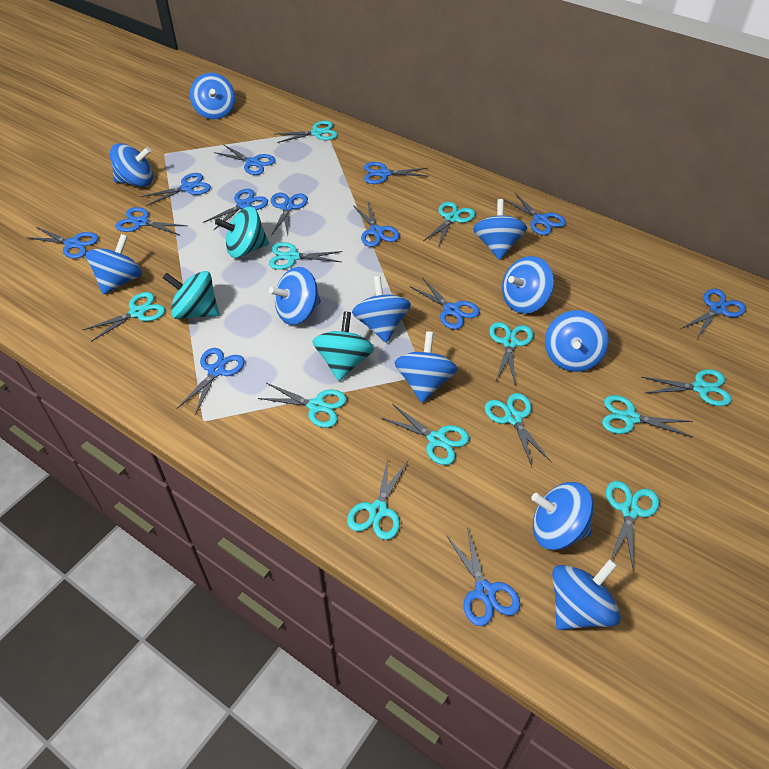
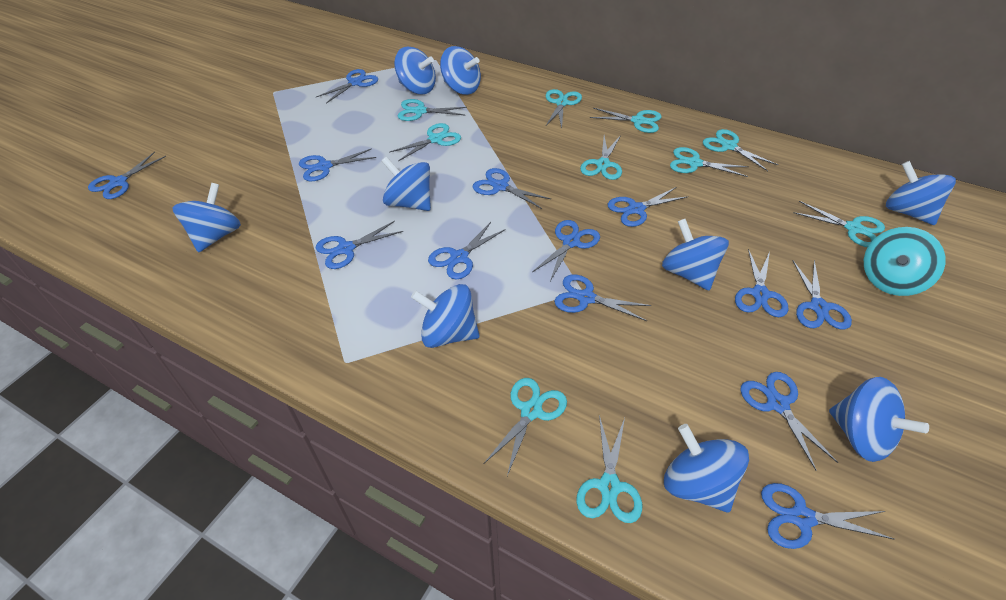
blue spinning top: [85,234,142,295] [110,143,153,187] [190,73,235,119] [269,267,321,325] [352,276,411,343] [394,331,458,403] [473,199,528,260] [502,256,554,314] [531,482,594,550] [545,310,609,372] [552,559,621,630] = 11 -> [172,183,241,253] [382,156,431,211] [394,46,436,94] [411,284,480,348] [440,46,481,95] [662,219,729,291] [664,424,749,513] [829,377,929,462] [886,161,956,225] = 9
turquoise scissors: [83,292,165,342] [258,383,347,428] [269,242,343,270] [275,121,338,143] [347,457,409,540] [381,404,469,465] [423,202,475,247] [485,393,551,466] [489,322,533,383] [602,395,693,437] [606,481,659,571] [642,369,732,406] = 12 -> [390,123,461,161] [397,99,467,121] [484,378,567,476] [545,89,582,128] [576,415,642,523] [580,135,622,180] [590,108,662,133] [670,147,749,177] [703,129,778,171] [793,201,885,247] = 10
turquoise spinning top: [163,271,219,319] [215,207,269,258] [312,311,374,381] = 3 -> [864,227,946,296] = 1

